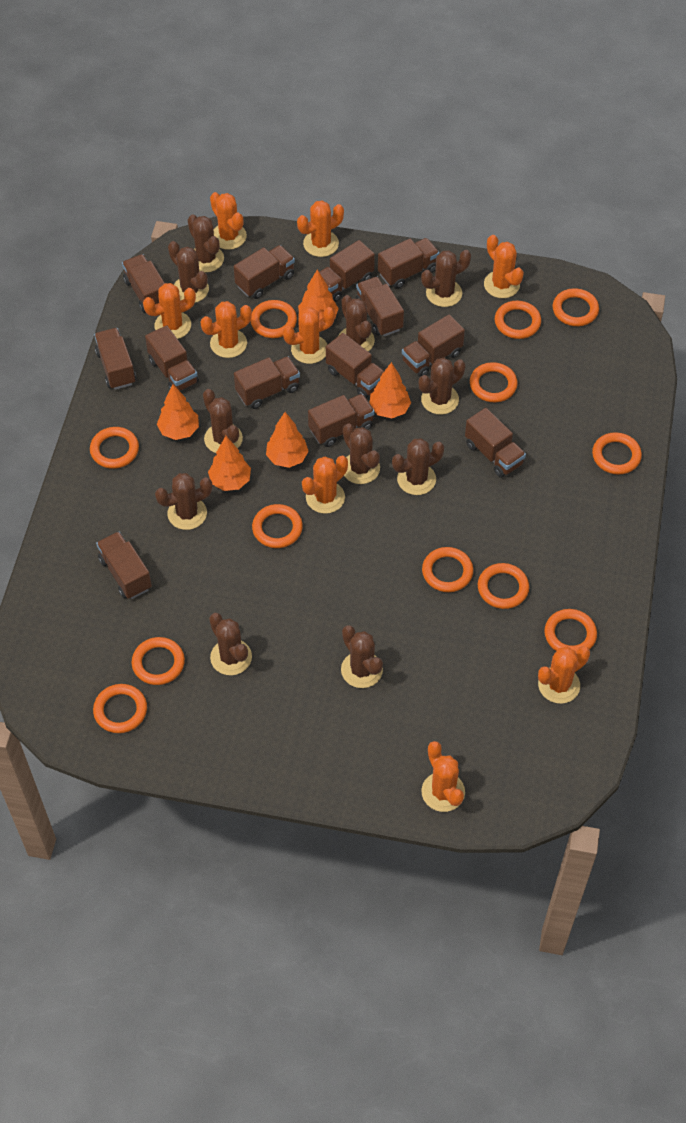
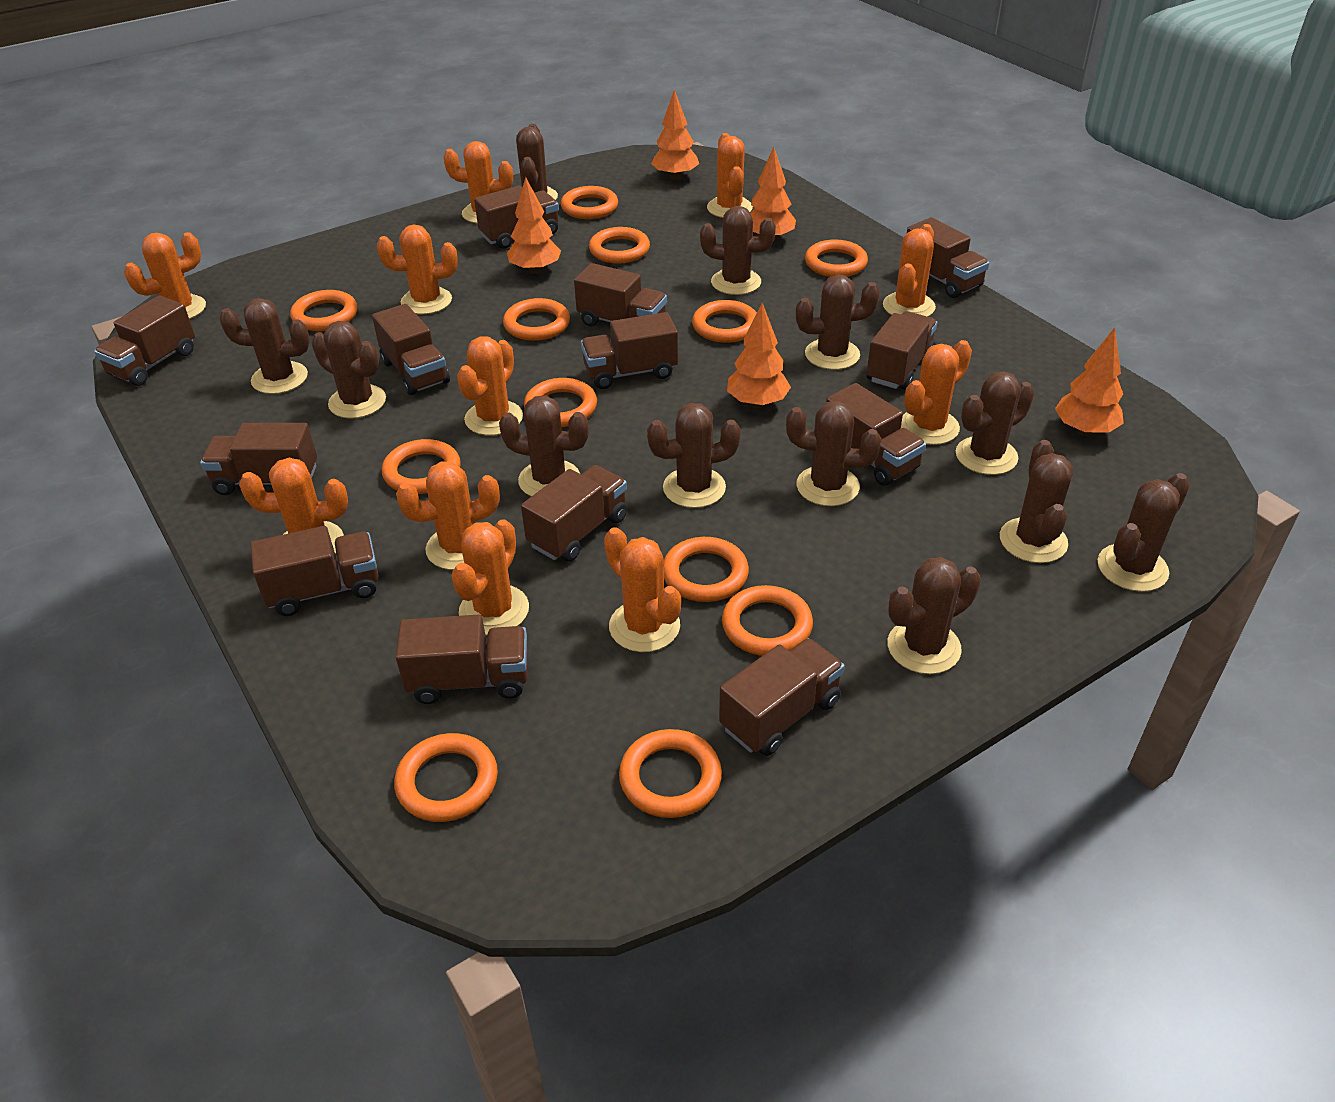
brown cactus: [155,473,212,530] [168,241,209,303] [188,215,224,272] [203,389,243,453] [209,613,252,675] [339,295,375,351] [341,625,383,688] [343,423,380,484] [392,438,444,495] [419,358,465,415] [421,250,471,307] = 11 -> [219,298,310,394] [312,321,386,419] [499,395,589,497] [516,124,558,200] [647,403,741,508] [700,206,776,295] [786,401,881,506] [796,274,880,370] [888,557,981,674] [956,371,1034,475] [1000,440,1073,563] [1097,473,1190,592] = 12
orange cactus: [143,283,196,339] [200,301,252,358] [210,192,247,250] [283,307,335,364] [297,200,344,257] [302,456,348,514] [421,741,465,812] [484,235,524,298] [538,646,590,704] = 9 -> [124,232,206,319] [239,458,348,554] [377,224,458,314] [396,462,500,570] [443,141,513,223] [452,519,529,635] [457,336,523,436] [604,527,681,652] [707,133,753,218] [883,224,936,317] [901,340,972,445] = 11

